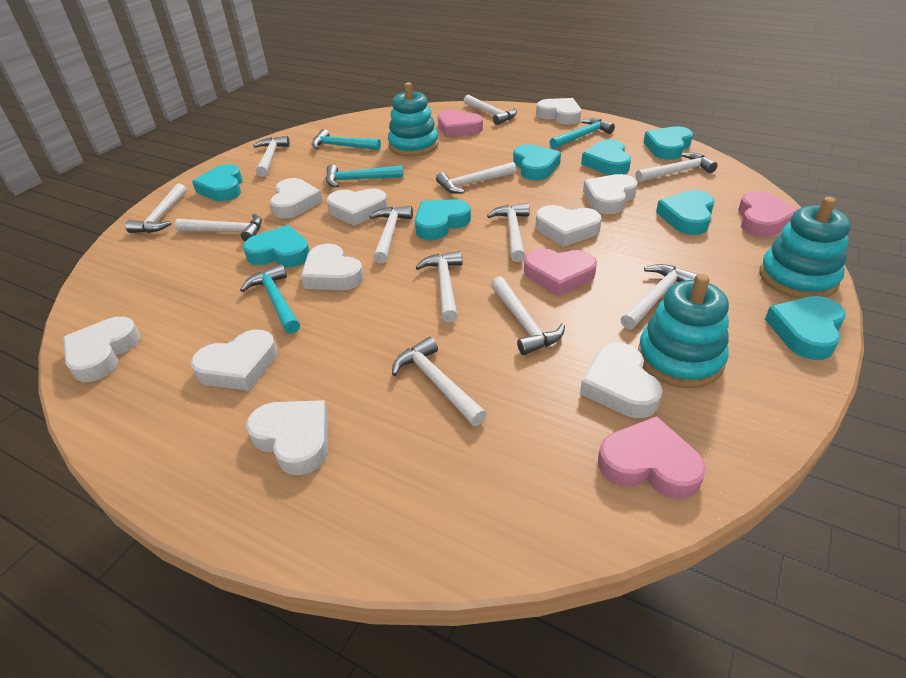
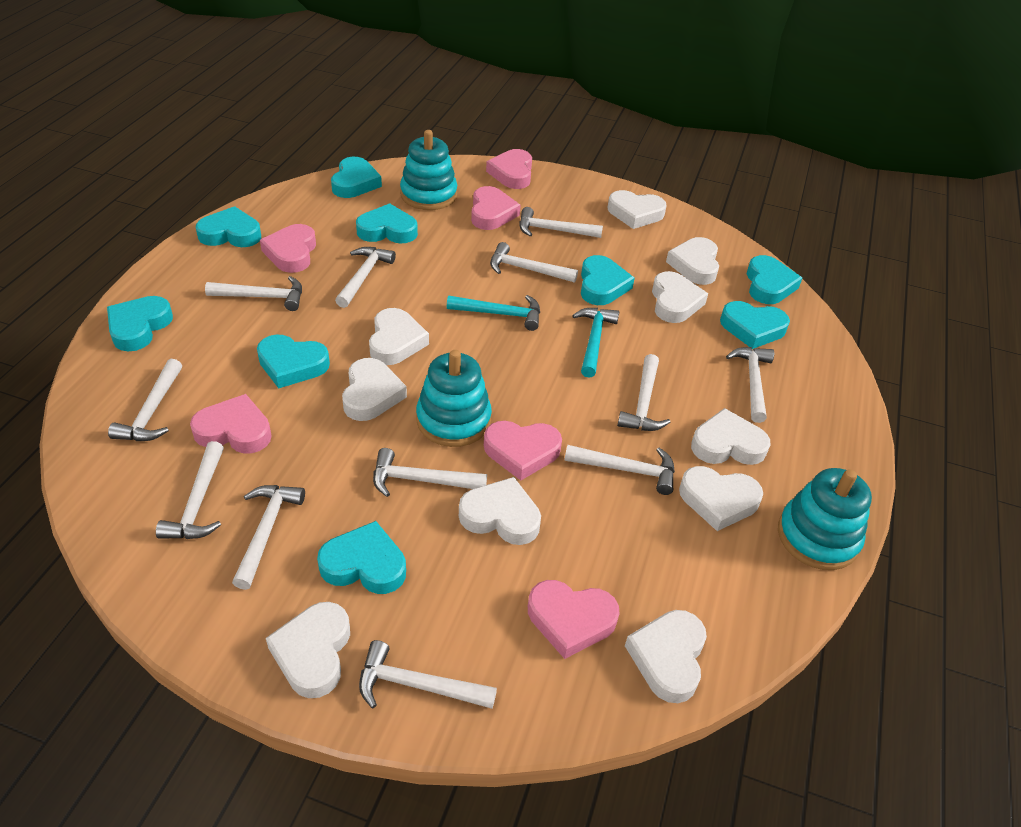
pink heart: [438,109,483,137] [524,248,597,296] [598,416,706,499] [738,191,798,237] = 4 -> [190,394,272,453] [260,224,316,273] [471,186,521,230] [484,421,562,480] [486,149,532,189] [528,580,620,659] = 6
turquoise hammer: [240,264,300,334] [311,129,381,150] [326,164,404,187] [549,118,615,149] = 4 -> [447,295,540,331] [572,308,619,378] = 2
turquoise heart: [192,164,243,201] [243,225,310,267] [415,199,471,240] [513,144,561,180] [581,139,631,175] [643,126,693,160] [656,190,715,235] [765,296,846,360] = 8 -> [107,296,173,351] [196,206,261,247] [257,335,330,388] [317,521,406,594] [331,157,382,198] [356,204,418,244] [581,255,635,305] [720,301,790,349] [747,255,802,304] = 9

